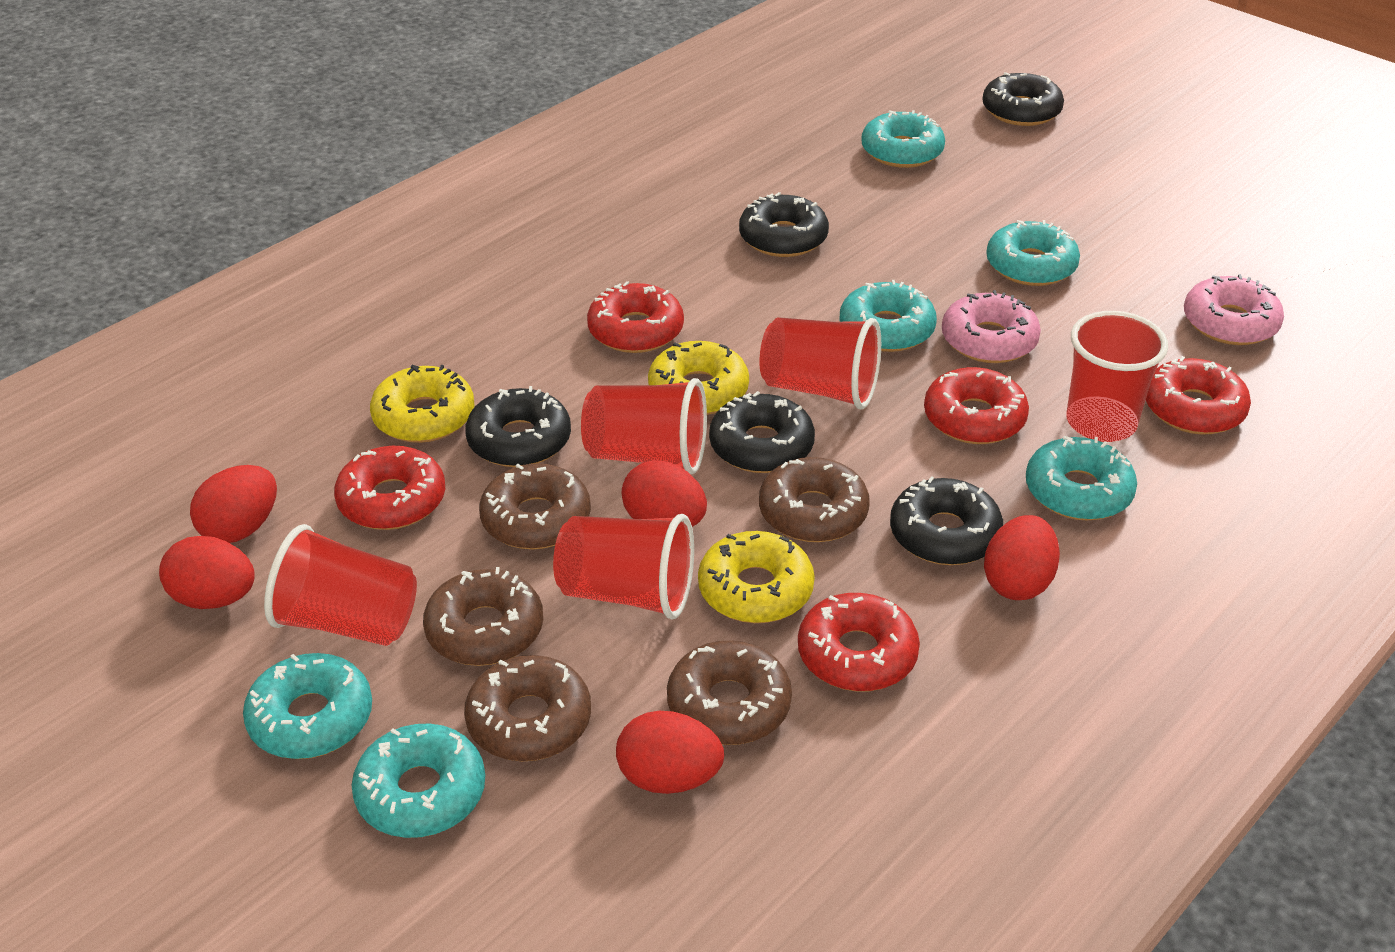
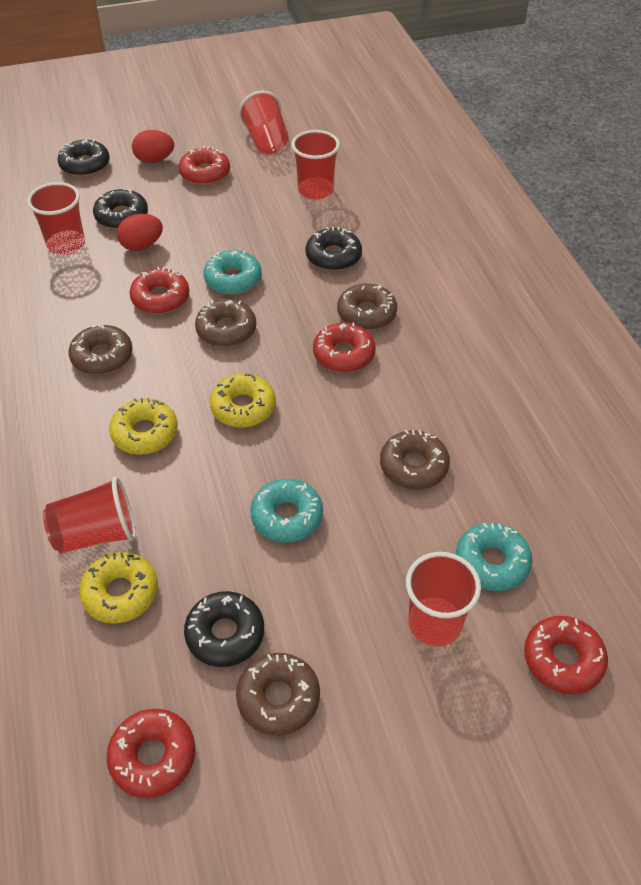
black donut: [465,386,571,467] [709,391,815,473] [739,192,829,257] [890,476,1003,565] [982,72,1064,126] = 5 -> [58,139,110,177] [93,189,148,229] [184,591,264,667] [306,227,362,271] = 4
pink donut: [942,290,1041,363] [1184,274,1284,345] = 2 -> none = 0
red egg: [159,536,255,609] [190,465,277,543] [616,711,724,794] [621,460,707,527] [984,515,1060,600] = 5 -> [117,214,163,251] [132,130,174,163] = 2
turquoise donut: [243,653,372,759] [352,724,485,838] [840,280,937,352] [861,110,945,168] [986,220,1080,286] [1026,436,1137,520] = 6 -> [204,250,262,295] [250,479,323,543] [456,522,532,591] = 3

